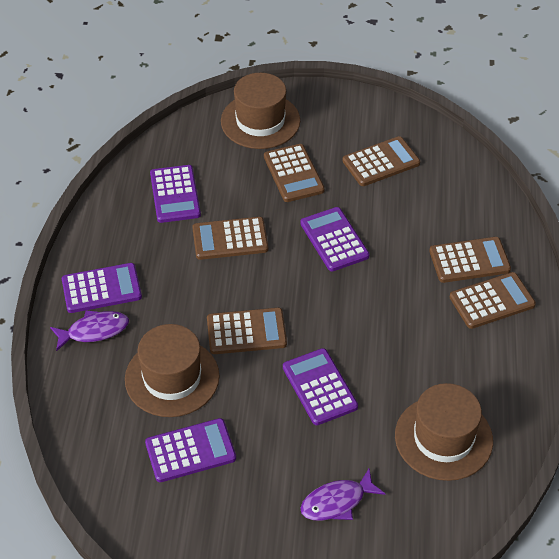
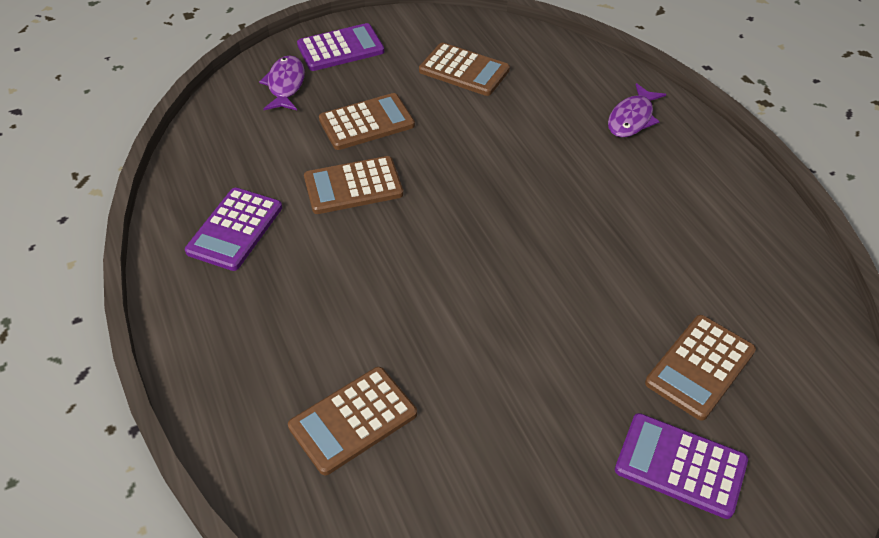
brown calculator: [192,217,268,260] [207,308,287,354] [264,144,325,202] [343,136,420,186] [429,237,511,283] [449,272,536,329] = 6 -> [288,367,417,475] [304,156,403,214] [319,93,415,150] [419,43,510,96] [645,315,756,421] = 5
brown hat: [125,324,219,417] [221,73,300,149] [395,383,493,481] = 3 -> none = 0
purple calculator: [62,263,142,313] [145,418,236,482] [150,165,201,223] [283,348,358,425] [300,207,370,271] = 5 -> [185,188,282,271] [297,23,384,71] [615,413,748,519] = 3

